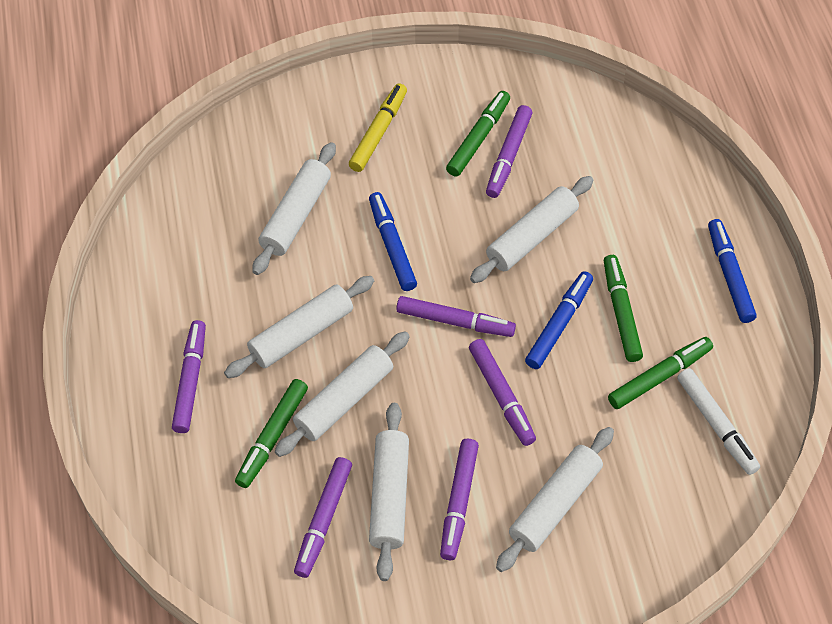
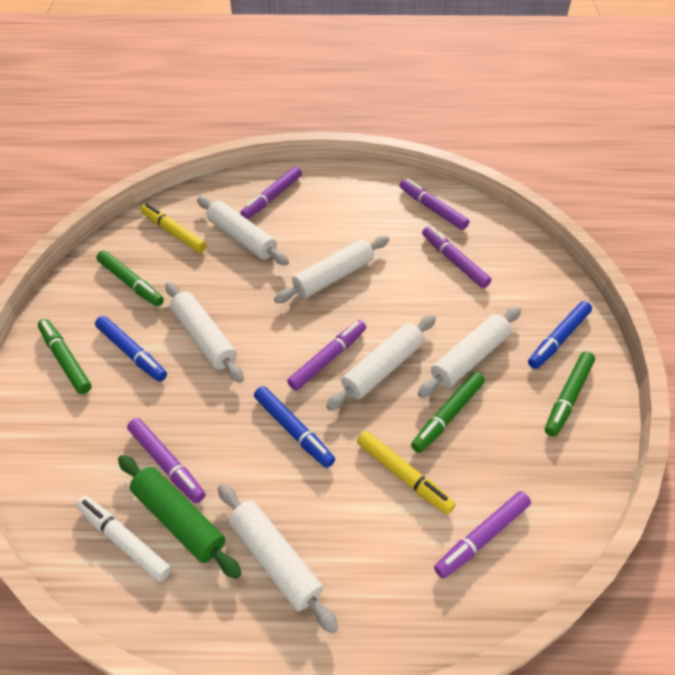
green rolling pin: none = 0 -> [118,455,242,579] = 1
yellow marker: [349,83,407,172] = 1 -> [140,203,207,253] [357,431,455,515] = 2

